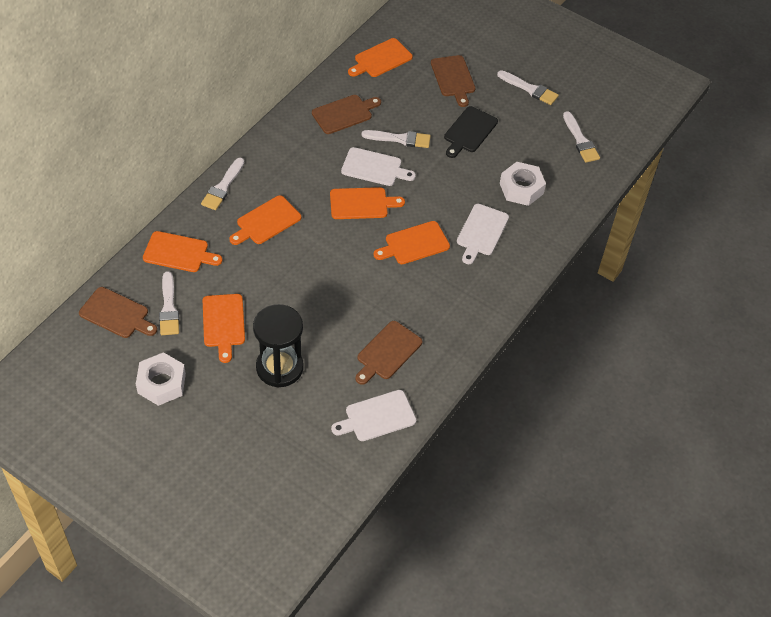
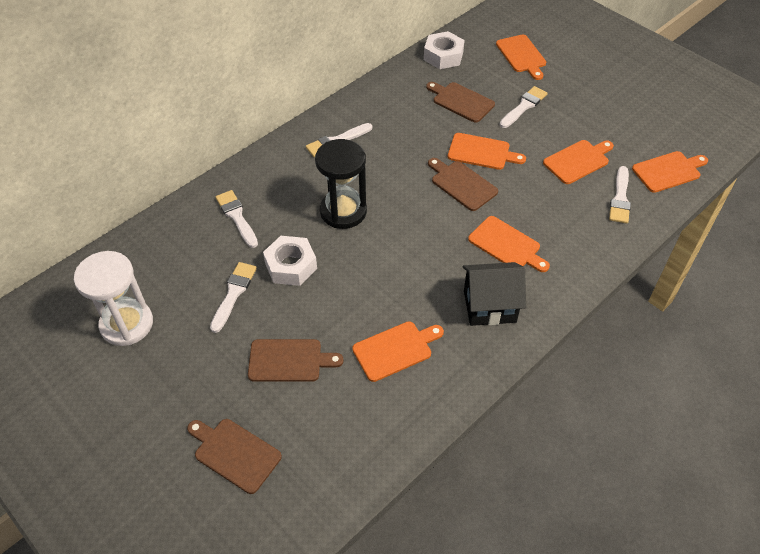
black cutting board: [444,106,498,158] = 1 -> none = 0
black house: none = 0 -> [462,262,526,326] = 1
white cutting board: [331,390,416,441] [341,147,416,186] [457,204,509,264] = 3 -> none = 0
white hourglass: none = 0 -> [74,251,153,346] = 1

